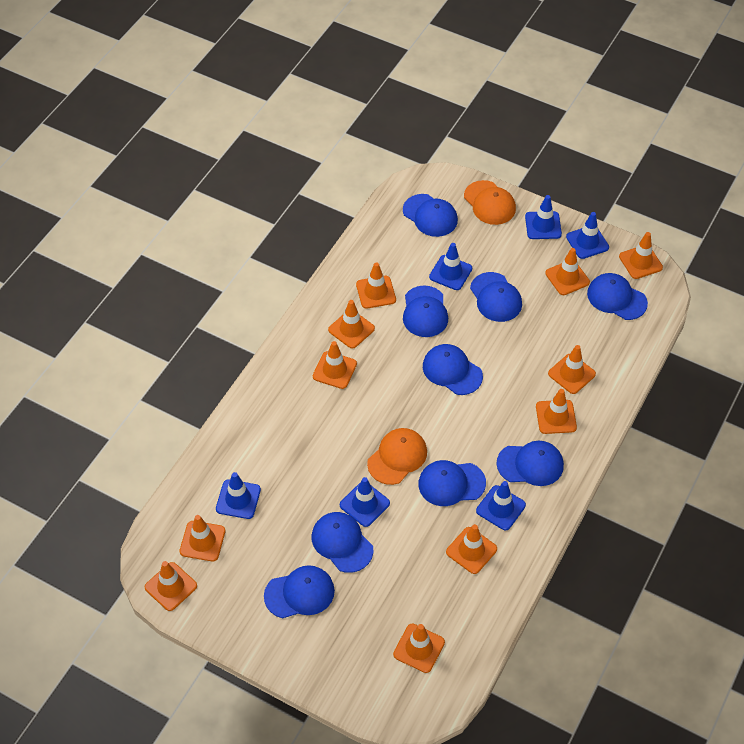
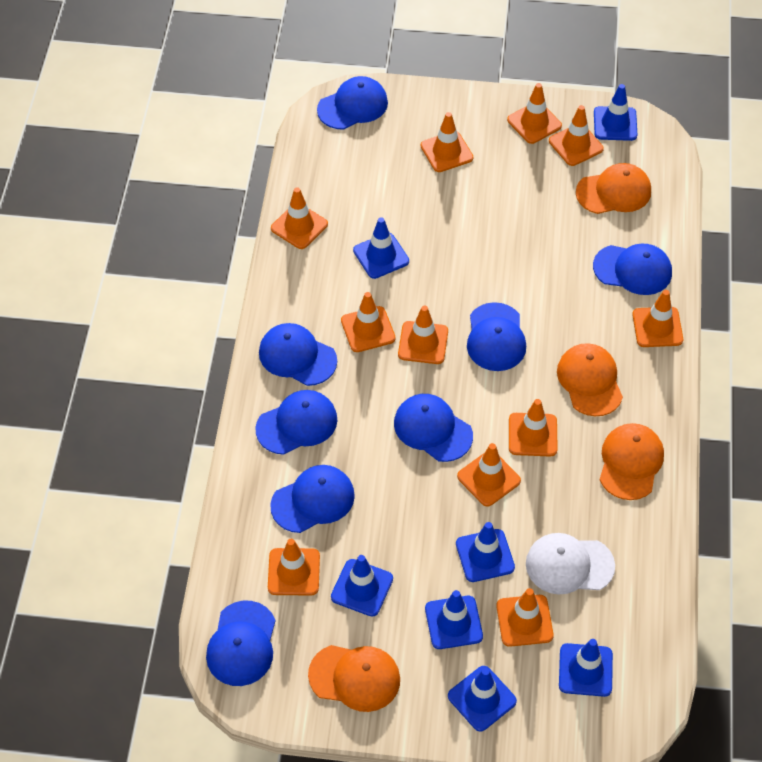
blue cap: [264,565,335,618] [312,512,373,573] [403,194,458,237] [403,285,448,337] [418,460,486,506] [423,344,483,395] [470,272,522,322] [497,441,564,486] [587,273,648,320] = 9 -> [206,601,276,686] [255,390,337,455] [259,323,337,386] [270,465,355,533] [317,76,388,130] [394,394,473,462] [467,302,526,371] [593,243,672,295] = 8
blue traffic cone: [216,472,261,519] [340,477,390,527] [429,243,472,290] [476,481,526,530] [525,195,562,239] [566,212,609,259] = 6 -> [331,555,393,617] [353,217,409,279] [425,590,483,649] [448,666,517,732] [456,522,515,582] [559,639,613,697] [594,84,638,141] = 7
orange cap: [367,428,427,485] [464,180,516,225] = 2 -> [308,645,400,712] [557,343,623,416] [576,163,651,214] [600,423,664,500] = 4
white cap: none = 0 -> [526,533,615,594] = 1

